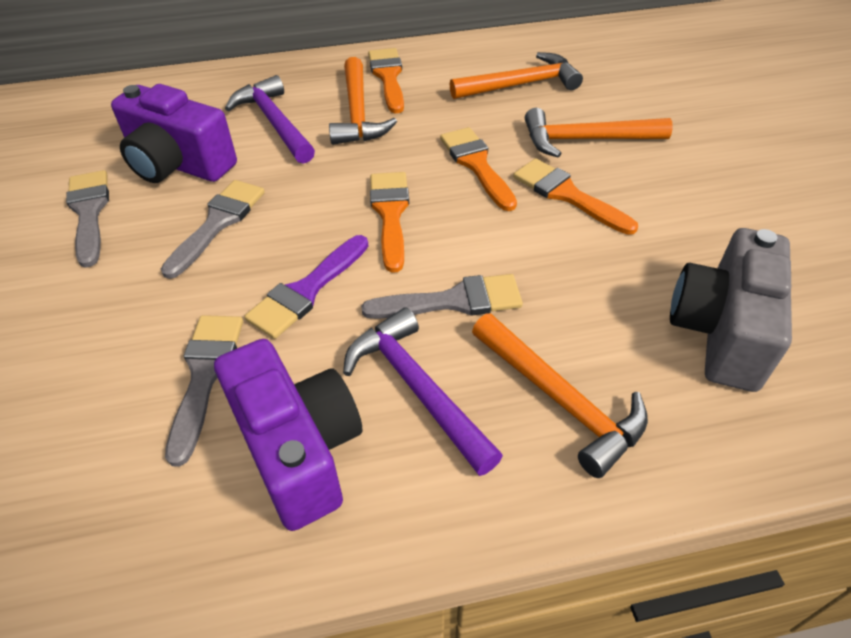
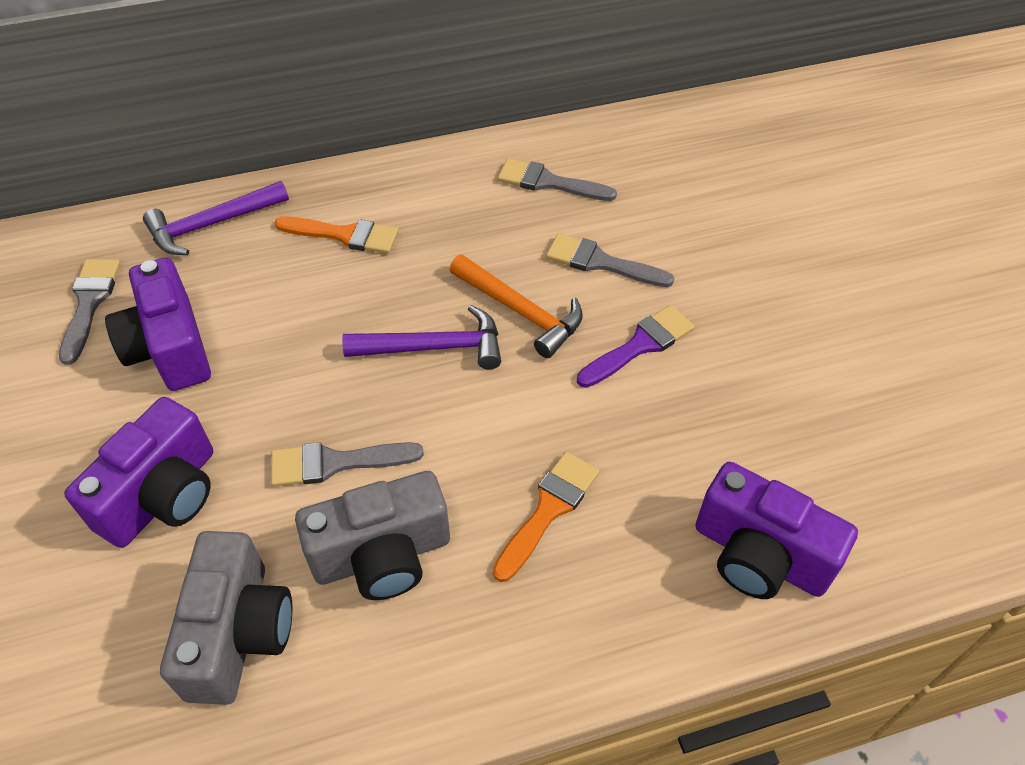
grey camera: [670,228,792,392] = 1 -> [160,531,293,705] [295,471,450,600] = 2
orange brush: [368,48,404,113] [370,172,409,273] [440,127,517,211] [513,158,638,235] = 4 -> [274,216,399,254] [493,451,599,582] = 2
orange hammer: [329,57,397,145] [450,52,583,99] [472,313,648,478] [525,108,673,158] = 4 -> [450,255,583,358] = 1
purple camera: [111,84,237,183] [214,339,363,531] = 2 -> [64,397,213,548] [105,258,211,391] [695,462,858,599] = 3

